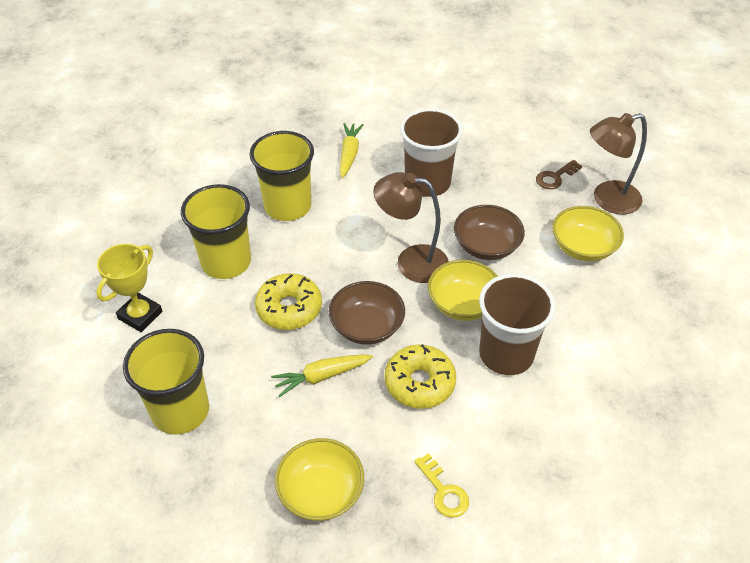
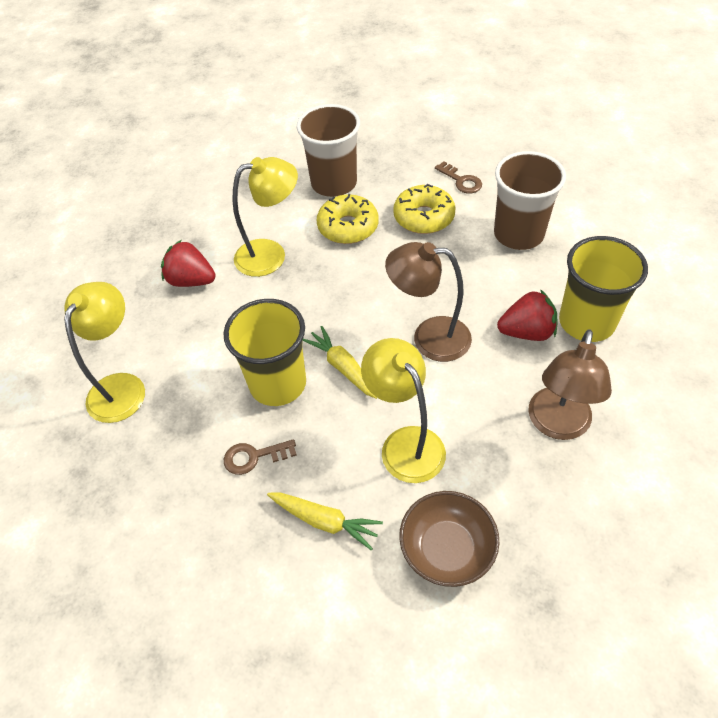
brown bowl: [329,281,405,345] [454,205,525,260] = 2 -> [399,491,499,587] = 1
brown key: [536,160,582,189] = 1 -> [224,439,297,475] [435,161,482,194] = 2
red strawberry: none = 0 -> [161,240,215,287] [497,289,557,341] = 2
yellow bowl: [275,438,364,521] [428,260,498,321] [552,206,624,261] = 3 -> none = 0
yellow cup: [123,329,209,435] [181,184,251,279] [250,131,314,221] = 3 -> [224,299,306,406] [559,236,648,342] = 2
yellow key: [414,453,469,518] = 1 -> none = 0
yellow lamp: none = 0 -> [64,282,145,423] [232,157,298,277] [361,338,446,483] = 3
yellow trophy: [96,244,163,332] = 1 -> none = 0

